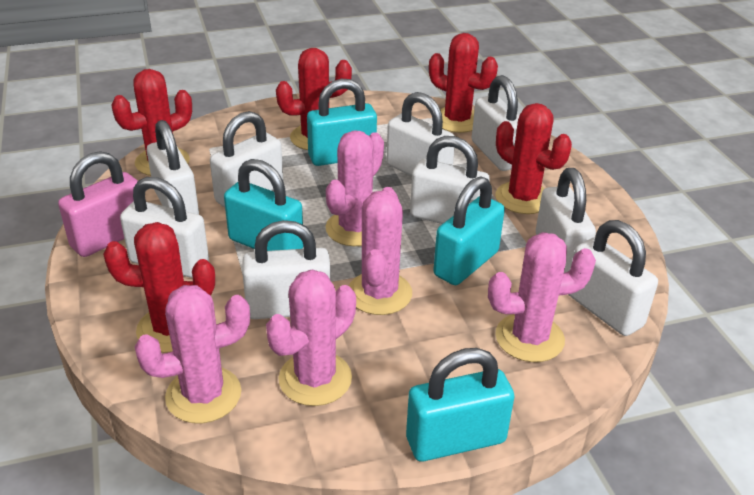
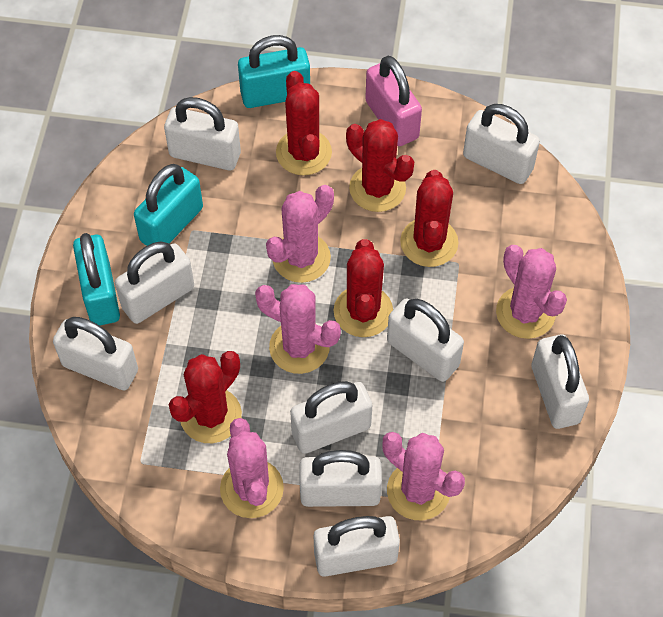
turquoise padlock: [224,159,303,251] [307,79,377,166] [406,348,514,461] [433,176,505,285] = 4 -> [73,233,120,326] [134,164,203,246] [238,35,310,108] = 3

